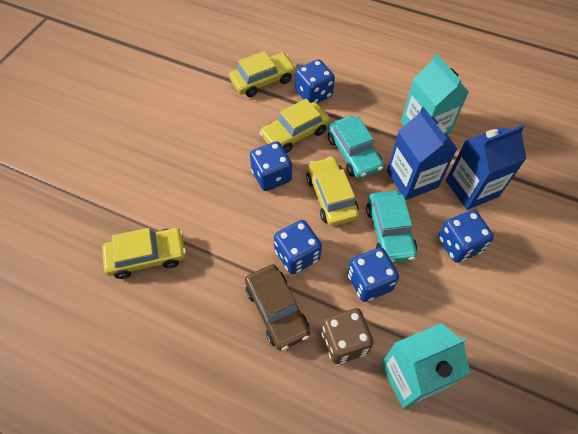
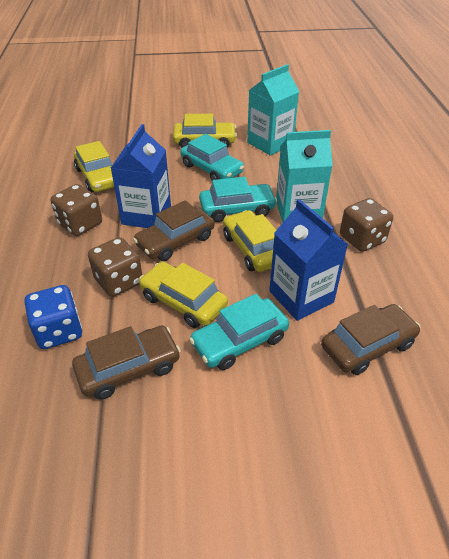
blue dice: [250,141,292,191] [274,220,322,274] [295,59,335,103] [347,247,399,302] [438,210,494,263] = 5 -> [24,285,82,349] = 1
brown car: [245,264,310,350] = 1 -> [72,326,181,400] [133,200,214,261] [321,304,420,375] = 3
brown dice: [321,308,374,364] = 1 -> [51,184,102,236] [88,237,142,297] [340,198,393,252] = 3
turquoise car: [328,116,384,179] [366,191,417,263] = 2 -> [180,134,244,180] [189,294,289,370] [199,177,277,222] = 3

